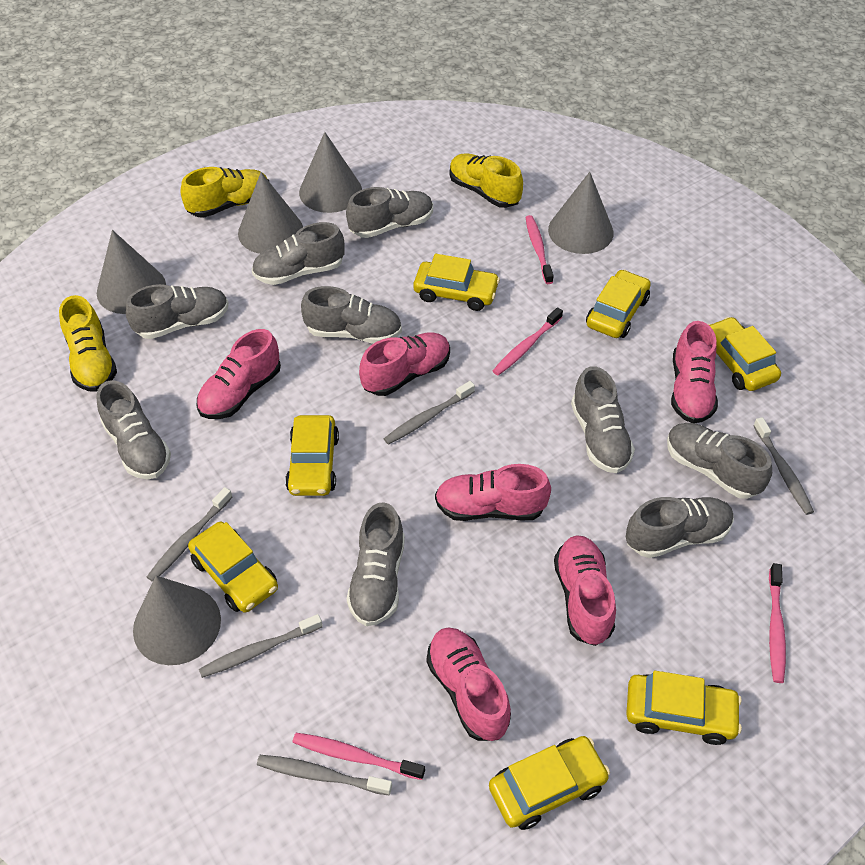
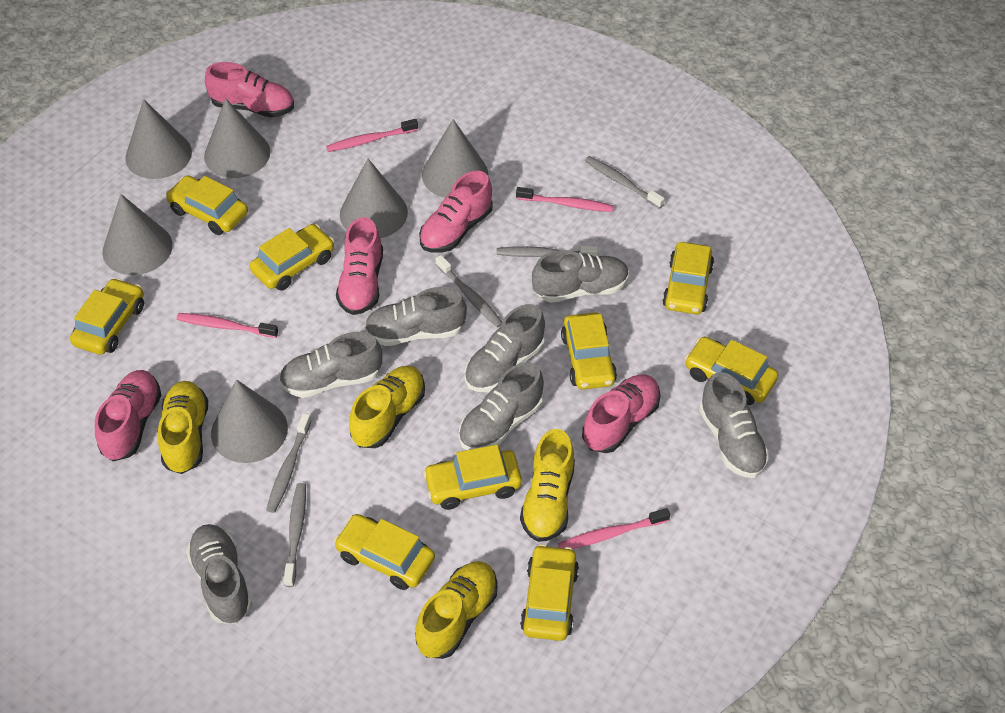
grey cone: [97,230,166,314] [133,576,221,665] [238,172,303,254] [299,132,362,213] [548,172,613,254] = 5 -> [102,194,173,275] [125,99,192,179] [204,98,270,178] [211,380,288,463] [340,159,408,238] [422,119,488,198] = 6
grey shoe: [97,380,171,479] [126,284,229,339] [252,222,345,285] [301,286,402,344] [346,187,433,238] [346,502,405,626] [571,366,635,473] [626,497,734,558] [667,423,772,499] = 9 -> [186,524,252,624] [279,332,382,398] [364,287,467,346] [459,362,544,450] [465,304,545,392] [532,250,629,303] [699,372,769,478] = 7
pink shoe: [196,329,281,419] [359,332,450,396] [426,627,511,741] [435,464,551,521] [554,535,616,646] [671,321,718,423] = 6 -> [95,370,161,461] [205,62,294,118] [336,217,383,315] [419,171,492,253] [582,375,660,453] = 5
yellow car: [188,522,278,613] [285,415,339,496] [413,254,500,311] [489,736,610,830] [586,269,651,338] [626,671,742,745] [708,317,781,391] = 7 -> [70,278,144,355] [166,175,248,235] [249,224,334,291] [334,514,435,590] [423,444,522,510] [520,544,579,641] [561,313,617,389] [662,242,714,314] [685,337,778,405] = 9
yellow shoe: [59,295,117,392] [181,167,269,218] [449,153,523,208] = 3 -> [158,381,208,474] [349,366,425,448] [415,561,498,659] [520,429,575,542] = 4

